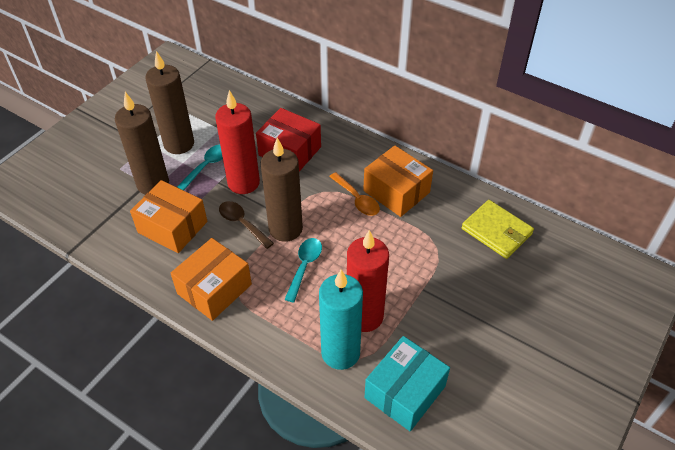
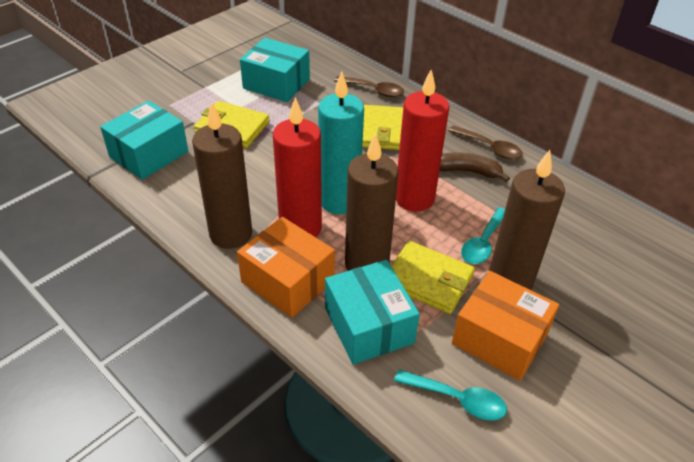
brown banana: none = 0 -> [440,152,510,182] = 1
brown spoon: [219,201,274,249] = 1 -> [334,76,404,97] [448,126,523,159] = 2
orange box: [130,180,207,253] [171,238,252,321] [363,145,433,217] = 3 -> [237,217,335,318] [452,271,559,381] = 2
orange spoon: [329,172,380,216] = 1 -> none = 0
red box: [256,108,321,172] = 1 -> none = 0
turquoise box: [364,336,450,431] = 1 -> [100,101,188,180] [240,38,310,102] [325,260,420,364] = 3
yellow wallet: [462,200,534,259] = 1 -> [194,101,269,148] [362,105,403,150] [391,241,475,314] = 3

